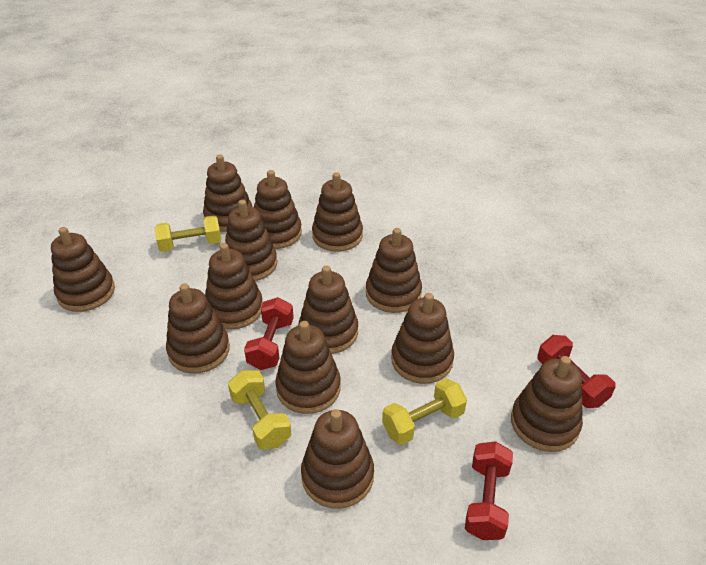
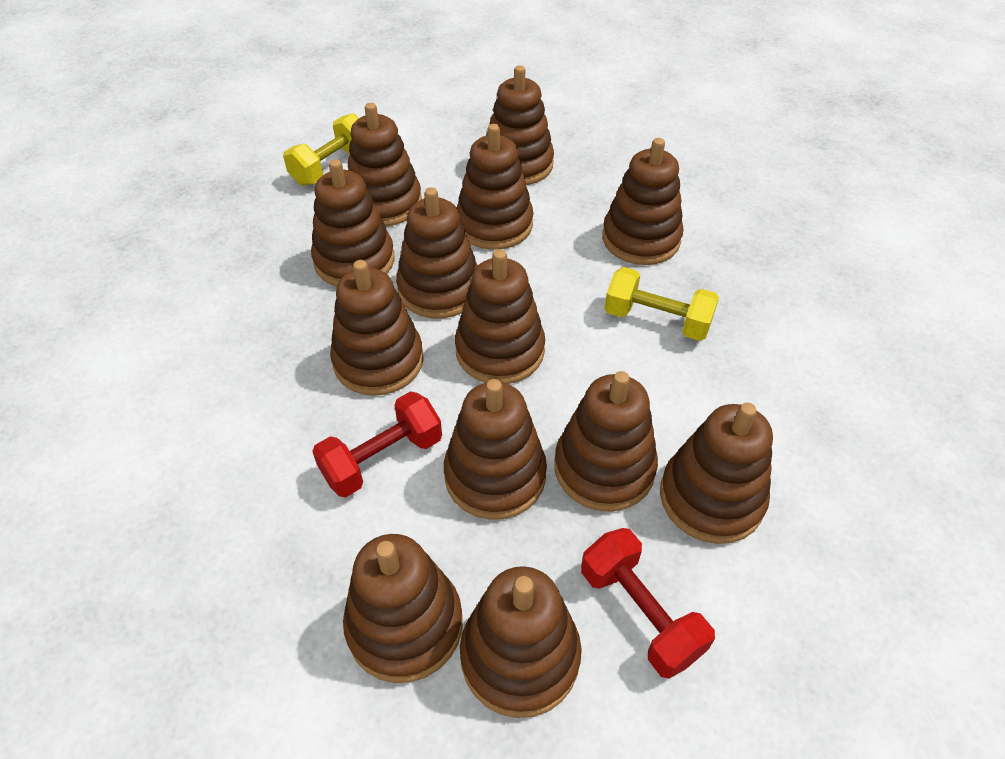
red dumbbell: [244,297,294,370] [465,441,513,540] [537,335,616,408] = 3 -> [312,391,442,497] [581,528,715,679] = 2
yellow dumbbell: [155,215,221,252] [228,370,291,450] [382,378,467,445] = 3 -> [283,113,359,186] [604,267,719,341] = 2

